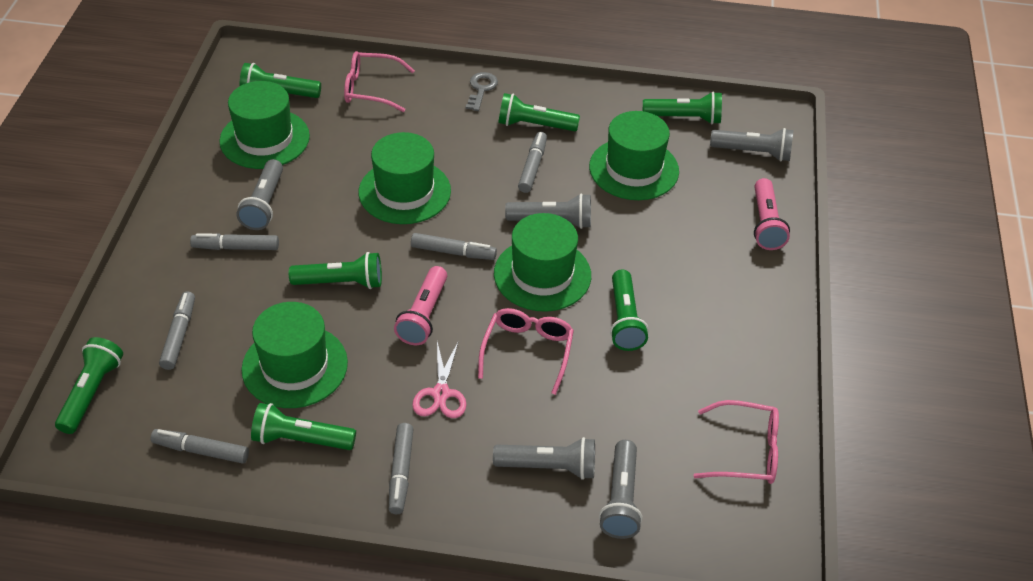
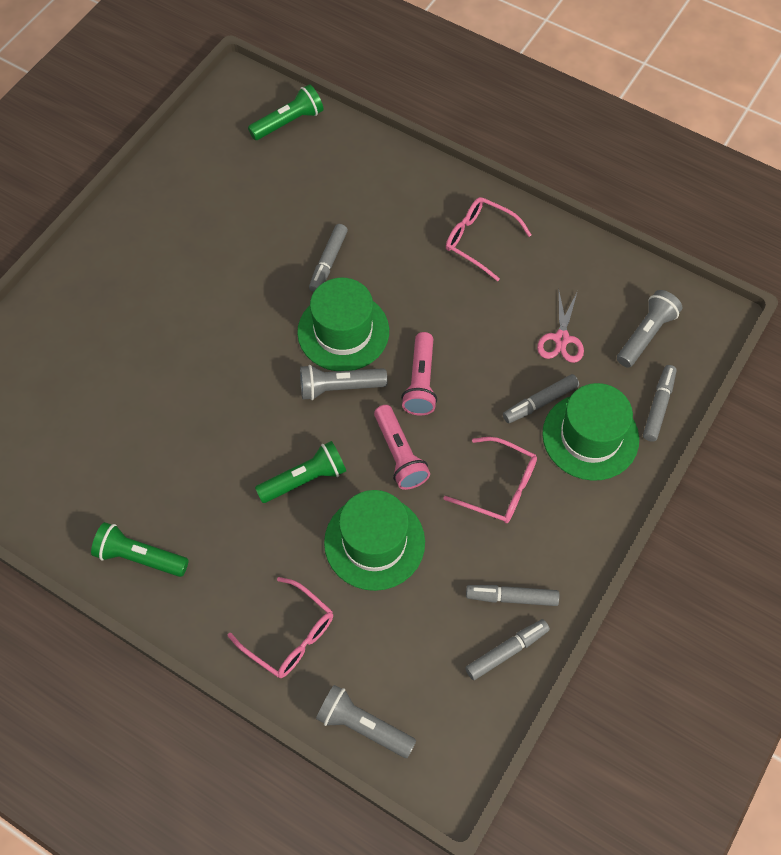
green flashlight: [55,337,123,434] [240,63,321,98] [251,403,356,450] [289,252,382,289] [499,93,580,131] [610,269,649,351] [643,92,722,124] = 7 -> [91,522,189,577] [248,84,323,140] [255,441,346,503] = 3
green hat: [219,81,310,169] [241,302,348,408] [359,132,451,224] [494,213,591,312] [589,111,679,200] = 5 -> [297,278,389,371] [324,490,425,591] [542,383,639,481] = 3
grey flashlight: [237,159,283,230] [493,437,595,480] [505,193,591,229] [599,440,643,539] [710,128,793,162] = 5 -> [300,365,387,400] [316,685,416,758] [617,290,683,368] = 3
grey key: [466,72,498,111] = 1 -> none = 0
grey marker: [151,429,249,463] [159,291,195,370] [190,233,279,250] [389,423,413,514] [411,233,497,260] [518,132,547,193] = 6 -> [309,224,348,292] [465,619,550,680] [466,585,559,606] [503,374,579,423] [643,365,676,442] = 5

